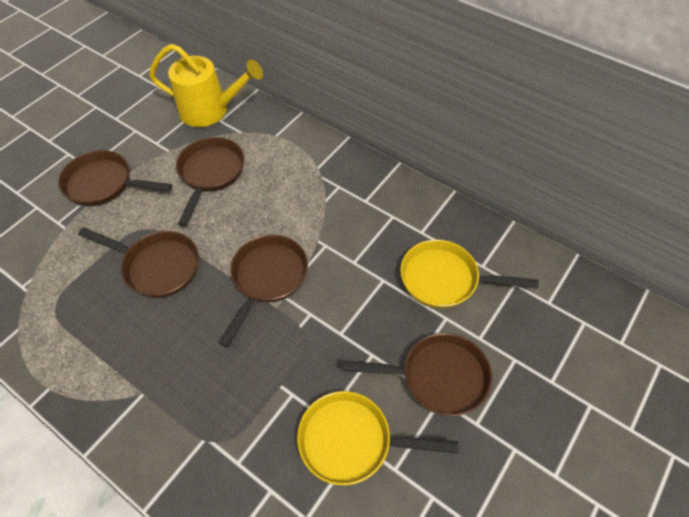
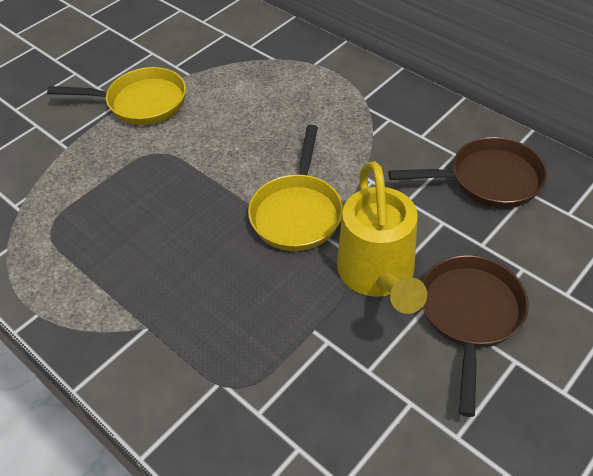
brown pan: [58,150,172,206] [78,227,199,298] [176,137,244,226] [219,235,308,348] [342,333,492,416] = 5 -> [388,137,547,208] [422,255,529,417] = 2

